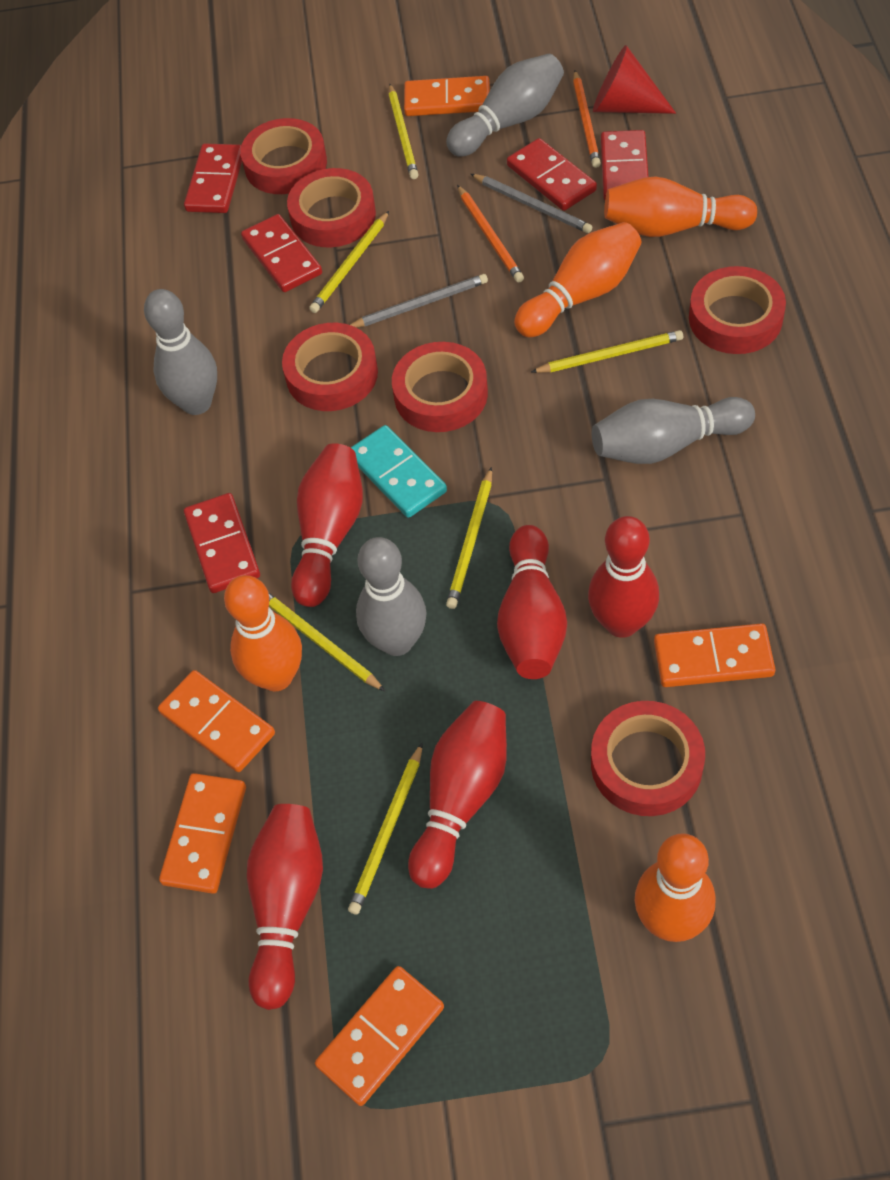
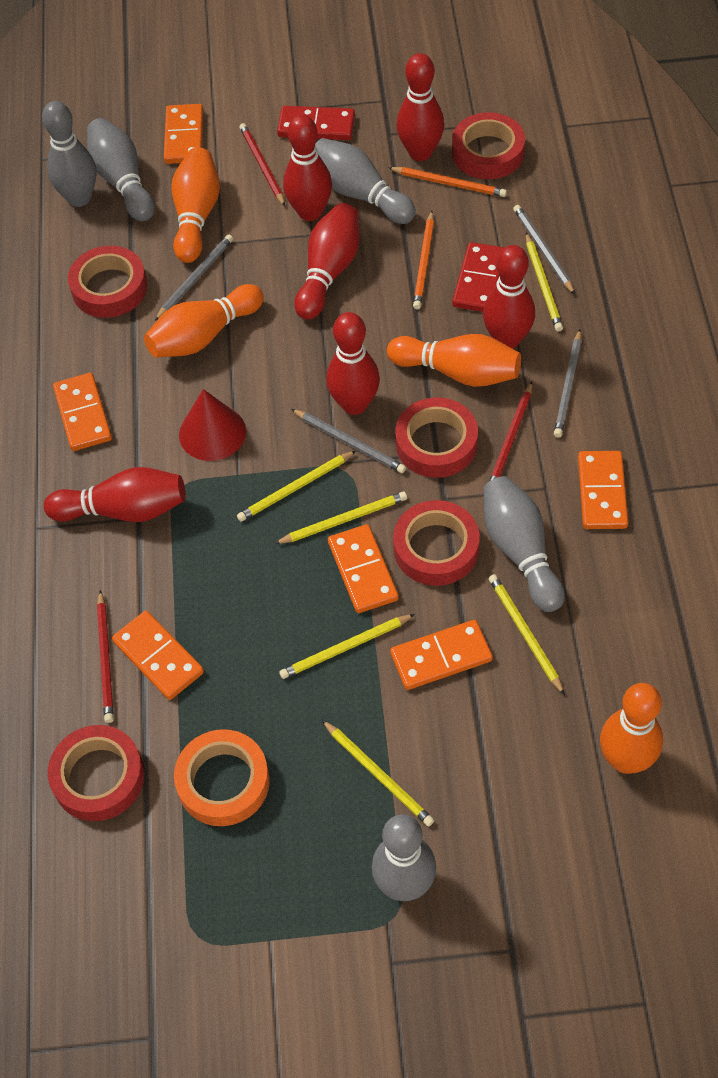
grey bowling pin: [144,289,217,415] [356,537,427,656] [446,54,564,157] [592,397,755,464] = 4 -> [42,101,96,207] [87,118,155,221] [315,138,416,224] [372,814,436,901] [483,476,565,612] = 5
grey pencil: [350,274,488,328] [471,174,592,233] = 2 -> [155,235,233,321] [291,409,406,473] [513,205,575,295] [554,329,581,438] = 4
orange domino: [158,670,275,772] [159,773,246,894] [315,966,444,1106] [404,76,490,116] [654,623,775,687] = 5 -> [53,373,112,451] [112,611,204,700] [164,104,203,164] [328,524,399,613] [390,620,493,690] [578,451,628,529] = 6
orange tape: none = 0 -> [174,729,270,826] = 1
red bowling pin: [247,804,323,1010] [291,443,363,607] [408,701,507,889] [497,525,567,679] [588,516,659,638] = 5 -> [44,467,185,522] [283,115,332,221] [294,203,359,320] [326,312,380,415] [396,53,444,161] [483,245,535,349] = 6
red domino: [184,144,242,213] [184,493,260,593] [241,214,322,292] [507,138,597,211] [601,130,649,200] = 5 -> [277,106,355,140] [452,242,505,312] = 2
red pencil: none = 0 -> [97,590,114,723] [239,123,285,206] [489,382,532,481] = 3
red tape: [240,118,327,194] [282,323,378,411] [287,168,376,247] [392,342,488,432] [591,701,705,816] [689,266,786,354] = 6 -> [48,725,145,821] [68,246,147,318] [393,500,480,586] [395,397,478,478] [452,112,525,179] = 5
turquoise domino: [350,425,447,518] = 1 -> none = 0

